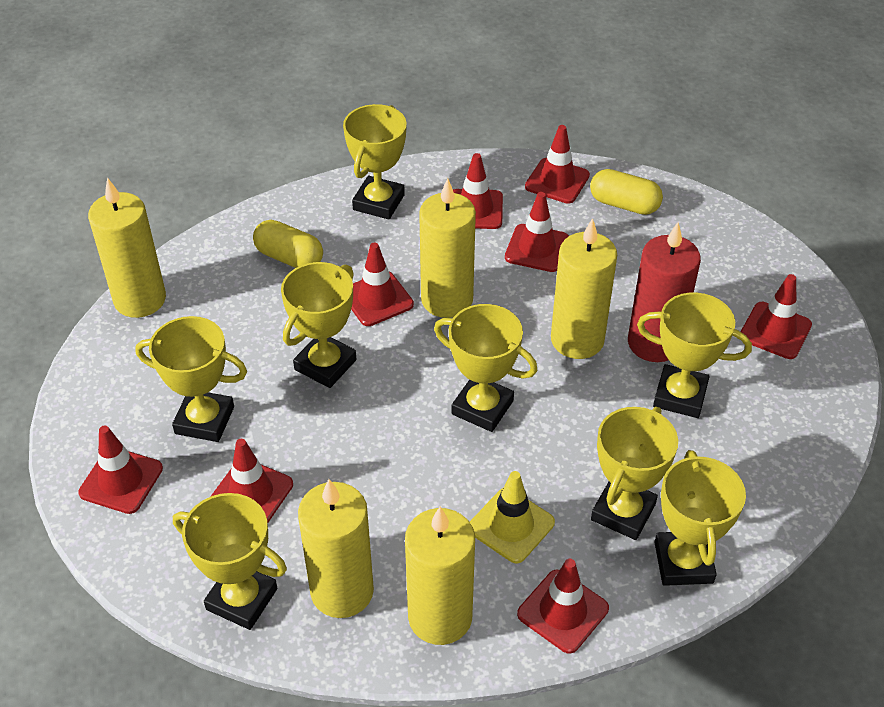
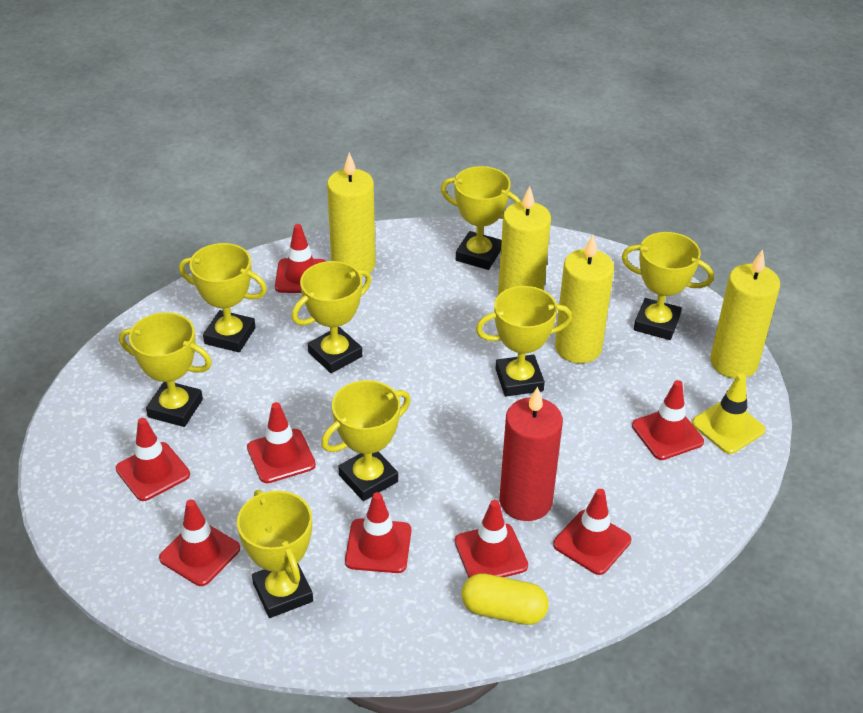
yellow candle: [88,177,166,318] [298,479,374,618] [405,507,475,645] [419,178,476,318] [551,218,617,359] = 5 -> [327,153,376,277] [498,186,551,295] [555,235,614,363] [710,249,780,379] = 4
yellow capsule: [253,220,323,268] [590,169,663,215] = 2 -> [461,573,549,625] = 1

